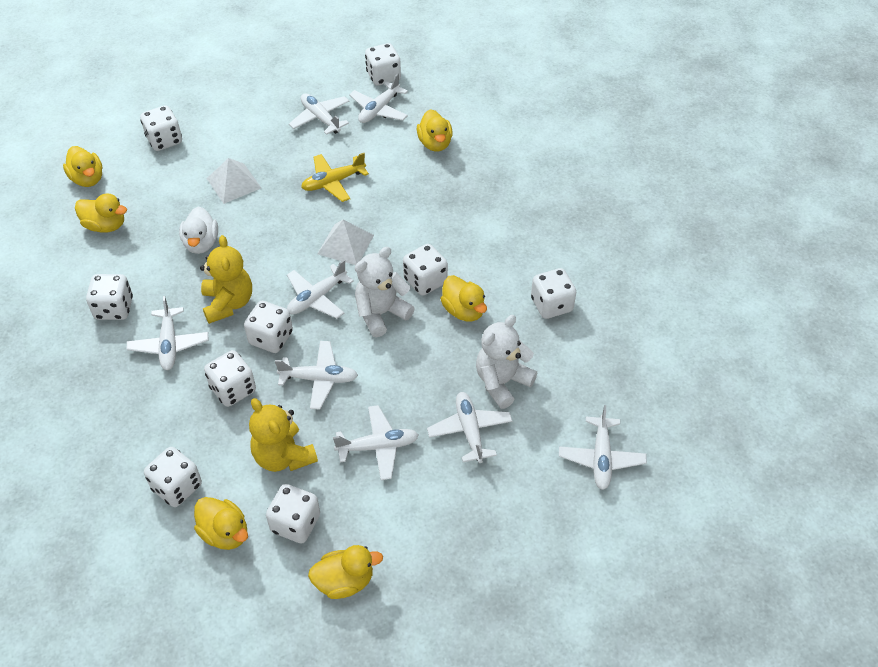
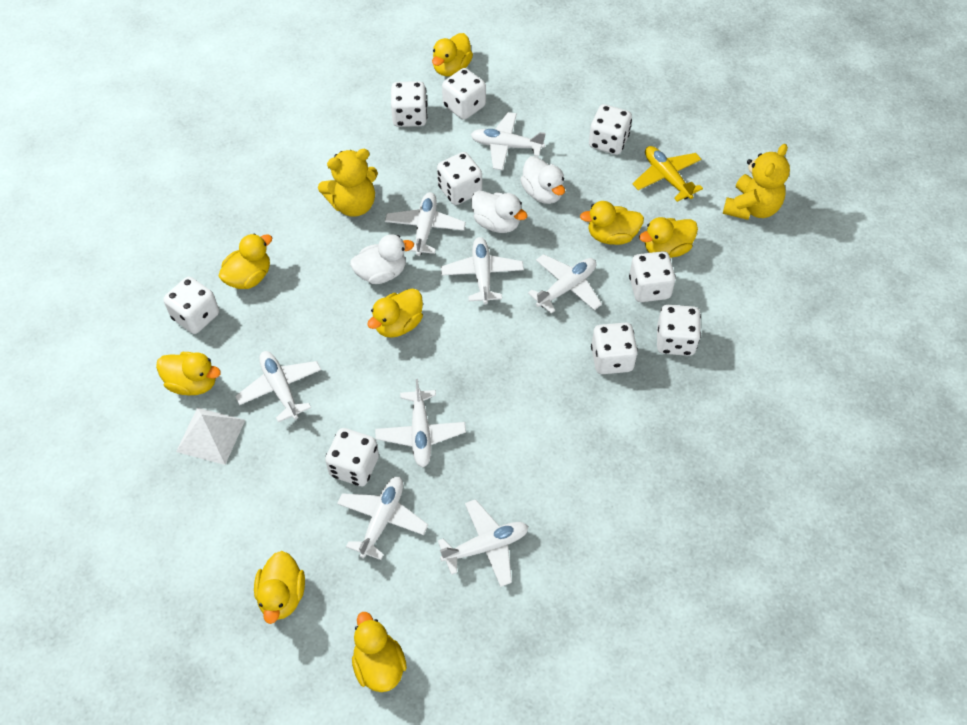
white duck: [179,206,218,254] = 1 -> [350,234,414,284] [471,191,528,233] [520,156,565,204] = 3
white pyramid: [207,158,261,204] [317,220,374,265] = 2 -> [176,408,245,465] = 1
white teddy bear: [355,247,415,337] [476,315,537,409] = 2 -> none = 0
yellow duck: [63,146,103,187] [75,193,127,233] [194,497,248,550] [308,545,383,599] [417,109,453,151] [441,275,487,321] = 6 -> [156,352,221,395] [218,234,272,289] [254,551,305,624] [352,612,407,692] [367,288,423,338] [432,33,473,77] [580,201,644,245] [639,217,698,258] = 8

